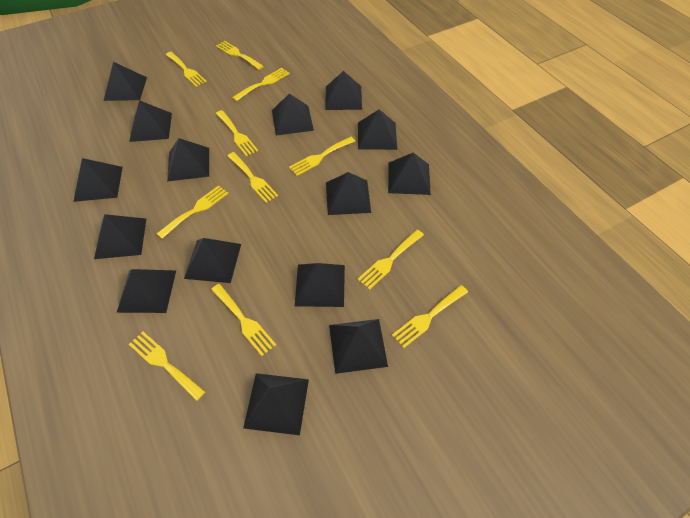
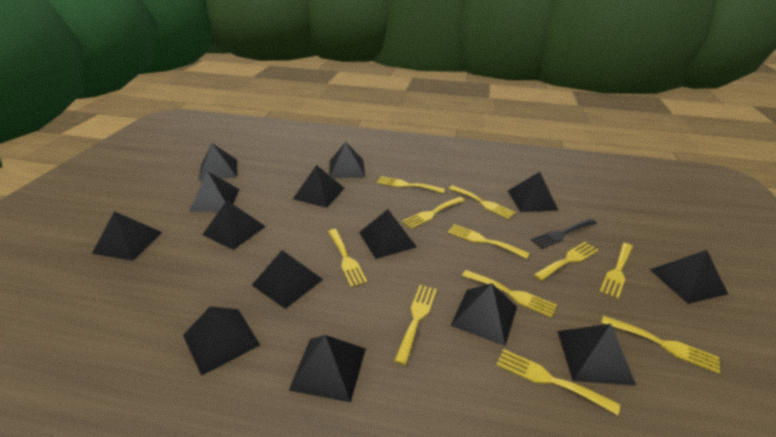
black fork: none = 0 -> [531,219,597,249] = 1
black pyramid: [73,158,123,202] [94,214,146,259] [104,62,147,101] [117,269,176,313] [129,100,172,142] [167,138,209,181] [184,238,241,283] [243,373,309,435] [272,94,314,135] [295,263,345,307] [325,71,362,110] [326,172,371,215] [329,319,388,374] [358,109,397,150] [388,153,431,195] = 15 -> [92,211,162,261] [183,306,260,376] [189,171,239,212] [199,143,237,181] [203,200,266,250] [252,250,323,309] [289,335,366,402] [293,165,344,208] [329,142,365,178] [359,209,416,259] [451,283,517,346] [508,172,559,212] [557,324,636,386] [650,250,728,304] = 14

